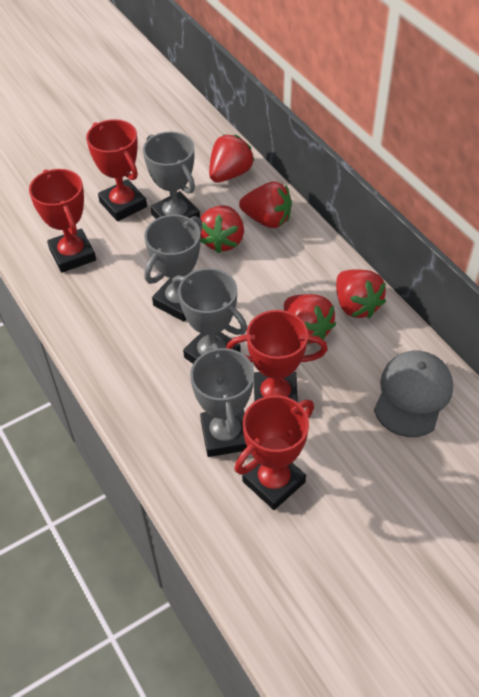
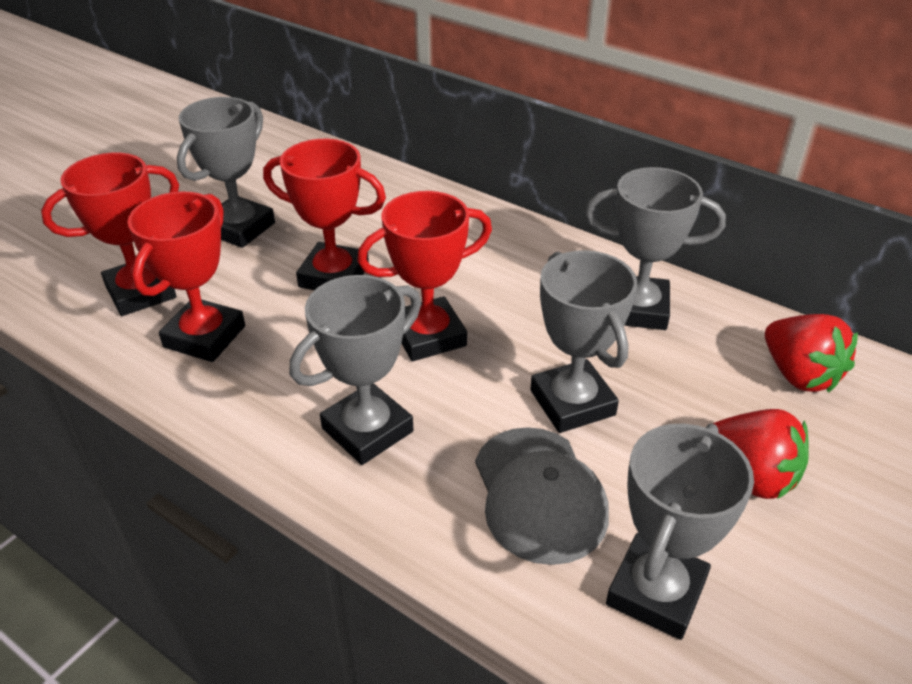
grey trophy: [143,132,200,219] [144,215,203,322] [172,268,247,364] [190,343,254,457] = 4 -> [177,97,275,248] [289,275,421,465] [530,250,637,433] [585,167,726,330] [606,423,754,640] = 5
red strawberry: [200,205,244,253] [209,134,255,182] [239,182,292,228] [284,294,336,344] [336,269,386,318] = 5 -> [705,409,809,499] [765,314,858,393] = 2

